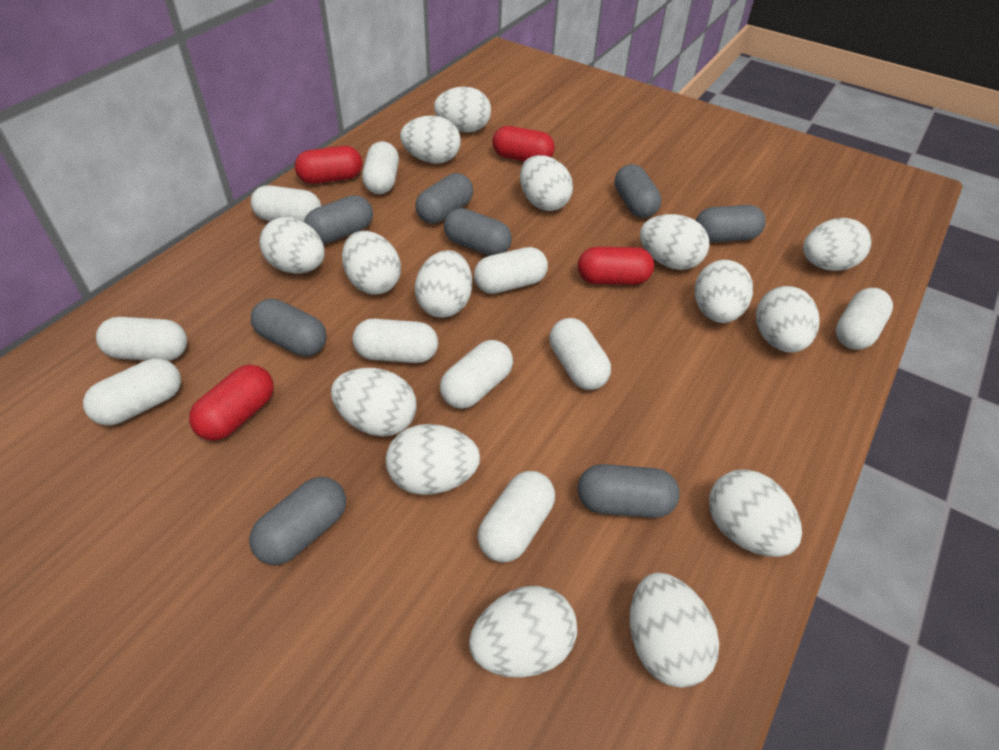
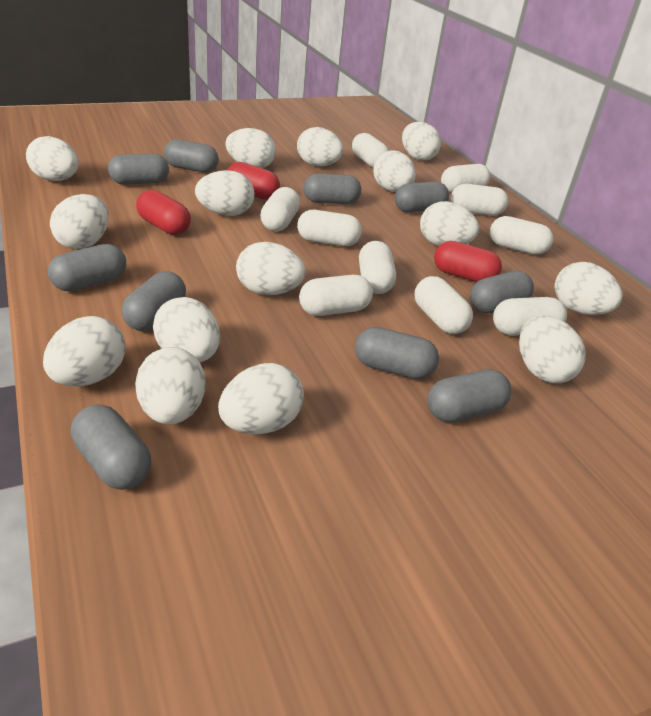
grey capsule: [249,477,346,565] [251,299,327,356] [304,195,373,244] [415,173,473,223] [444,208,512,256] [578,464,680,518] [615,164,661,218] [696,205,766,243] = 8 -> [48,244,126,292] [71,405,151,490] [108,154,169,185] [121,271,186,331] [164,139,219,173] [303,173,361,204] [355,327,439,379] [395,181,449,212] [428,369,512,422] [470,271,534,313] = 10
red capsule: [189,365,274,441] [295,146,362,184] [492,126,555,161] [578,247,654,285] = 4 -> [136,190,191,235] [228,162,280,200] [434,241,502,282] = 3

